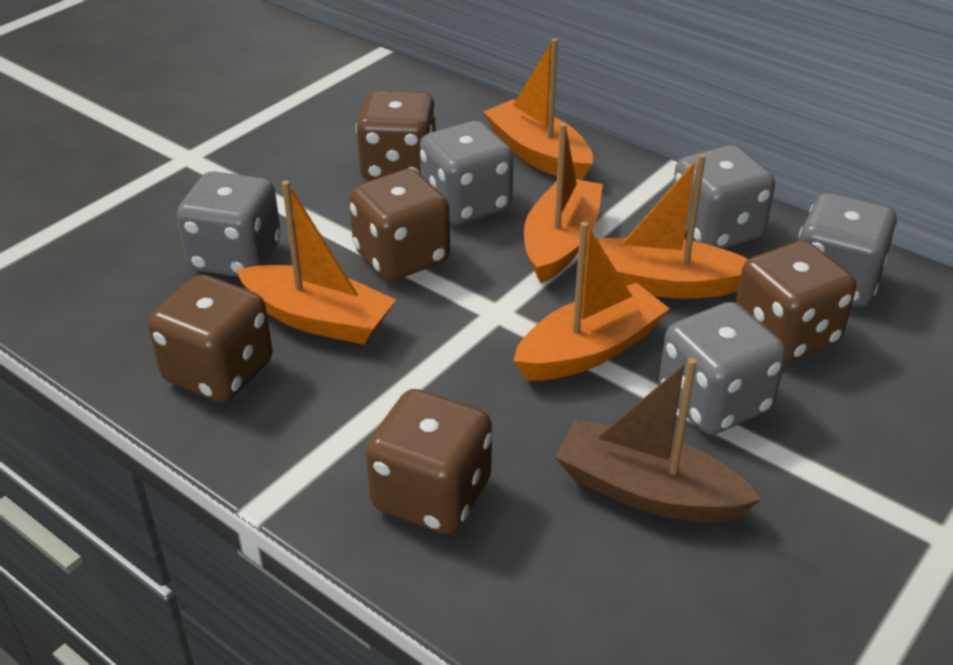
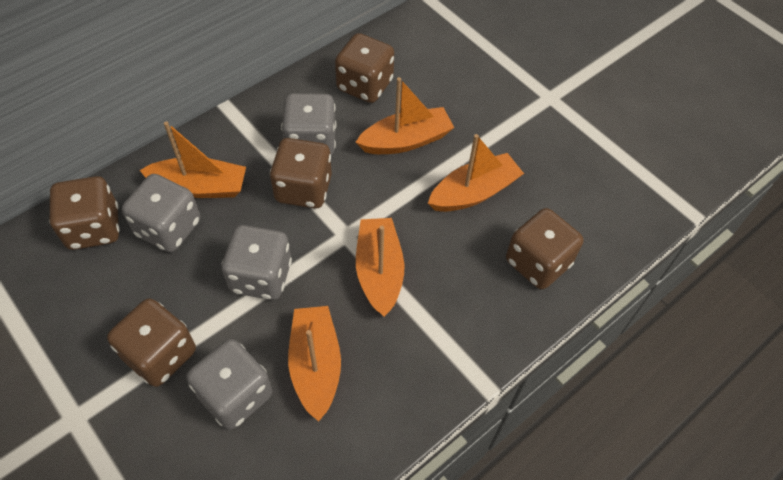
brown boat: [555,358,761,522] = 1 -> none = 0
grey dice: [177,171,281,277] [420,121,513,225] [659,302,786,435] [673,145,775,249] [798,193,897,307] = 5 -> [122,174,201,252] [186,339,272,430] [221,225,292,300] [281,93,337,156] = 4

